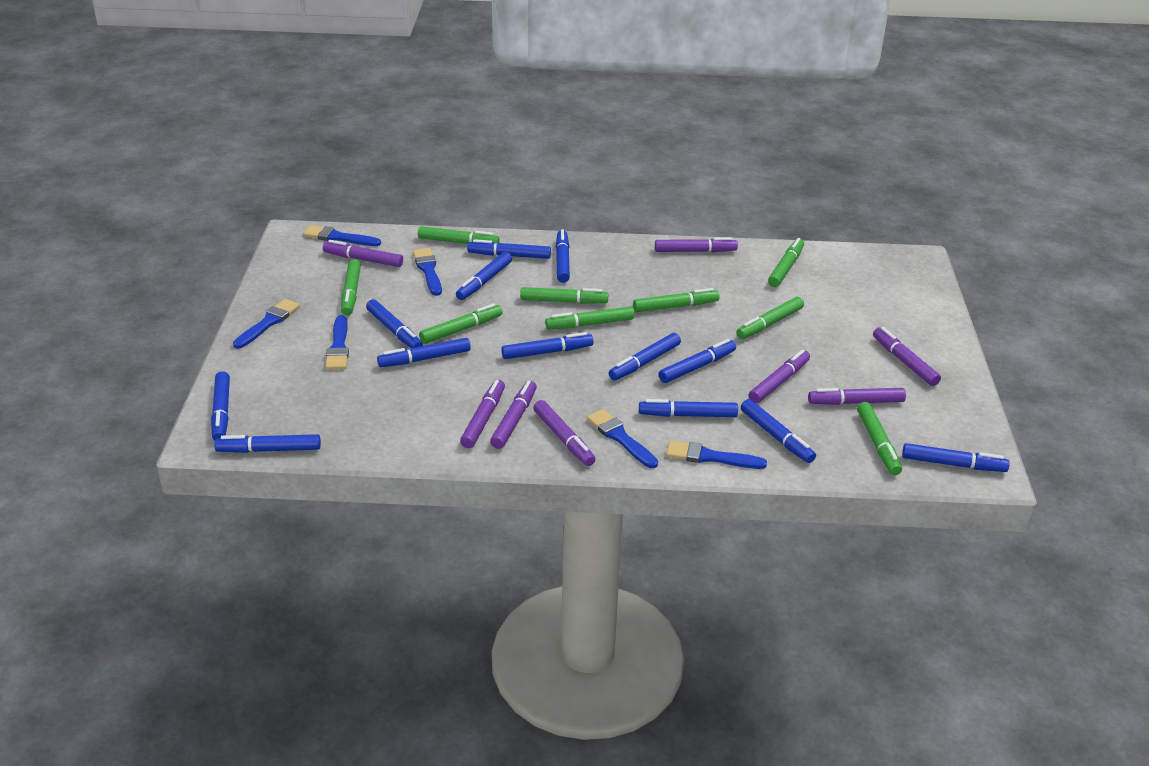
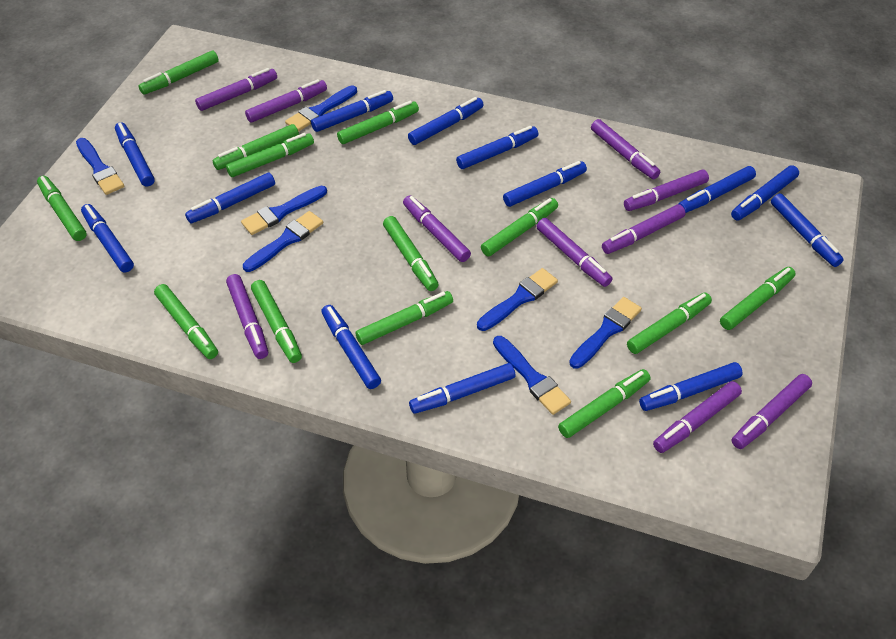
blue brush: [233,299,300,349] [303,225,381,246] [325,315,349,370] [413,248,442,296] [587,409,658,468] [666,440,767,469] = 6 -> [76,138,125,195] [241,186,327,235] [243,211,323,272] [285,85,357,132] [477,268,558,331] [493,336,571,415] [569,297,642,369] = 7
green marker: [341,259,361,316] [418,226,500,244] [419,303,502,344] [520,287,608,304] [545,307,634,329] [633,288,720,312] [736,297,804,339] [768,238,804,287] [857,402,902,475] = 9 -> [37,176,87,241] [139,51,219,95] [154,284,218,359] [213,124,299,170] [226,133,314,177] [251,280,302,363] [337,101,419,144] [355,291,453,345] [383,216,439,291] [481,198,558,257] [558,369,651,438] [627,293,712,354] [720,267,796,330] = 13
purple marker: [323,240,403,267] [460,380,505,448] [490,381,537,449] [533,400,596,466] [655,237,738,252] [749,350,810,403] [808,388,906,405] [873,327,941,386] = 8 -> [195,68,277,111] [226,274,268,359] [245,79,327,123] [403,195,471,262] [536,218,612,287] [591,119,660,179] [602,204,686,254] [624,170,709,211] [653,381,742,453] [731,374,812,449] = 10

